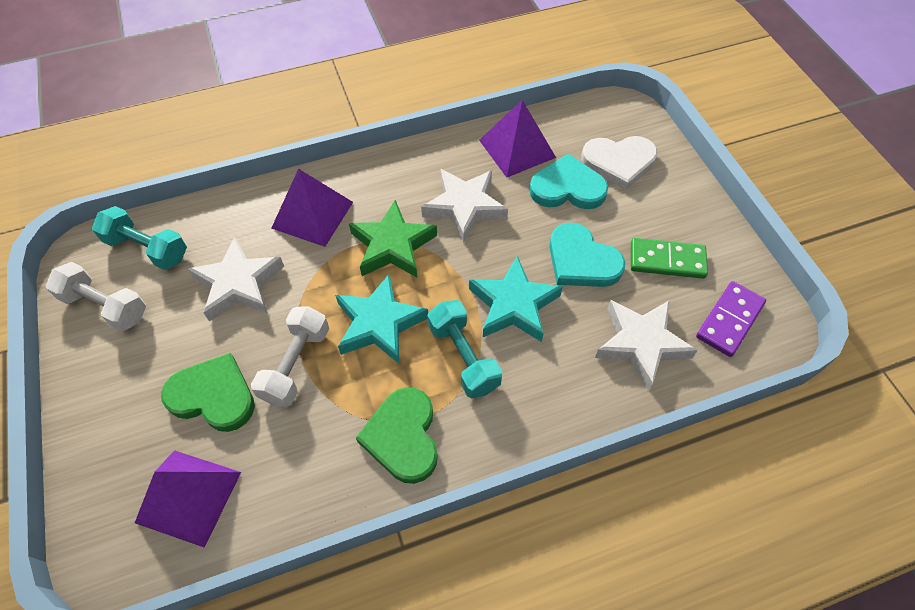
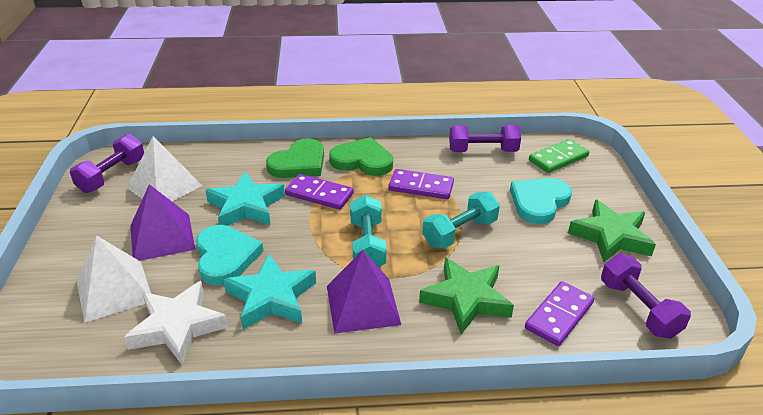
green star: [349,200,437,277] = 1 -> [419,257,514,334] [568,199,656,262] = 2
purple domino: [696,281,766,357] = 1 -> [285,174,354,210] [388,169,454,199] [525,281,594,346] = 3
purple dumbbell: none = 0 -> [70,134,144,193] [449,125,521,152] [601,254,691,339] = 3
purple pyramid: [135,450,241,548] [271,169,353,247] [479,100,556,177] = 3 -> [130,184,195,261] [327,250,401,334] = 2
white dumbbell: [46,262,146,332] [251,306,329,407] = 2 -> none = 0
white heart: [581,136,658,190] = 1 -> none = 0
white pyramid: none = 0 -> [76,235,151,322] [127,136,203,202] = 2
white star: [188,237,284,322] [421,169,508,243] [595,300,698,391] = 3 -> [124,281,229,365] = 1

